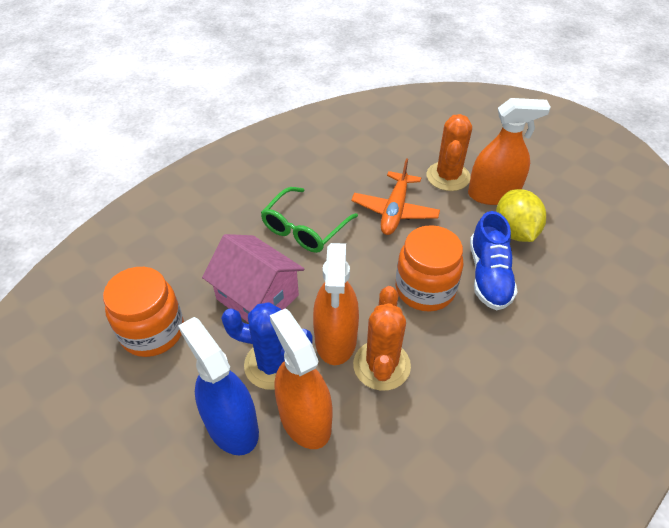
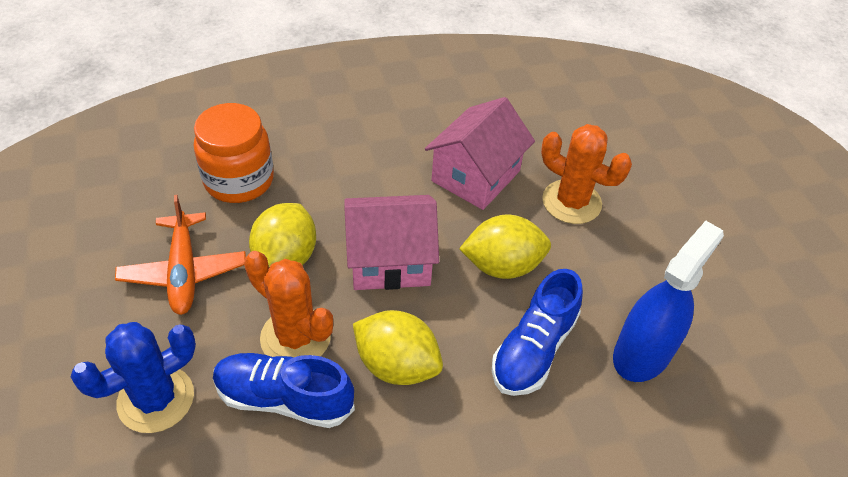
blue shoe: [470,211,517,310] = 1 -> [213,353,355,428] [492,269,583,396] = 2
green glasses: [261,187,358,253] = 1 -> none = 0
orange jar: [103,267,184,357] [396,225,464,312] = 2 -> [194,103,274,203] = 1
orange spray bottle: [270,309,333,449] [313,243,359,365] [468,98,551,205] = 3 -> none = 0
pink house: [202,234,304,323] = 1 -> [344,195,439,290] [425,97,535,210] = 2
yellow lemon: [496,189,546,242] = 1 -> [249,203,316,267] [353,310,443,385] [459,214,551,279] = 3

